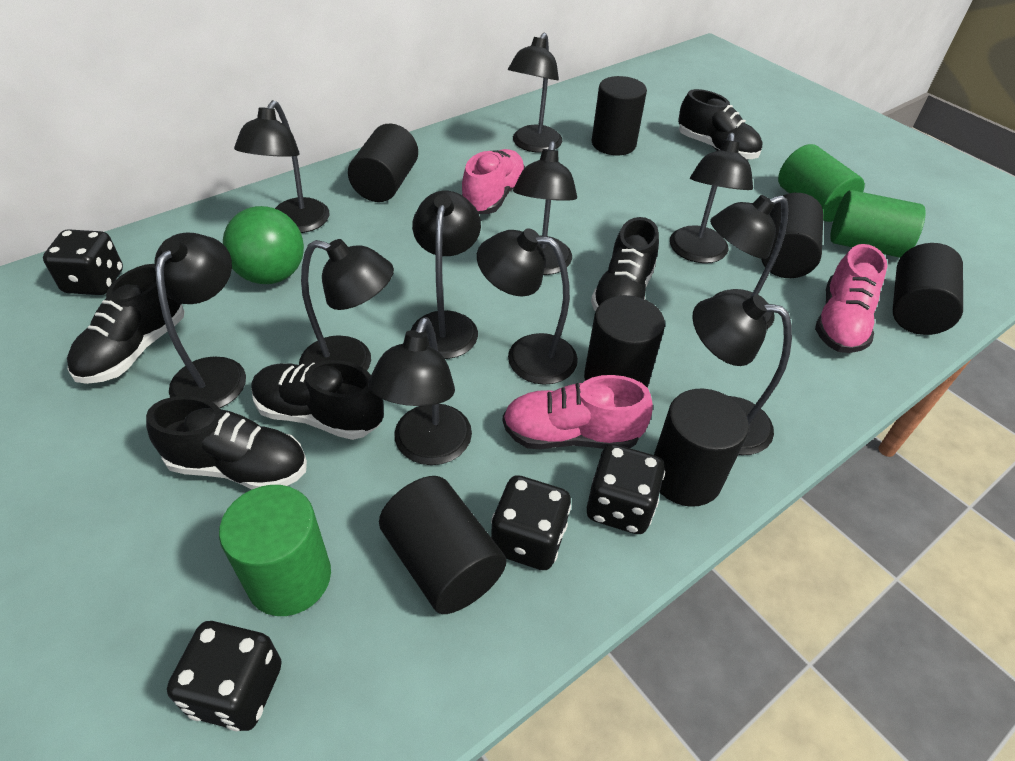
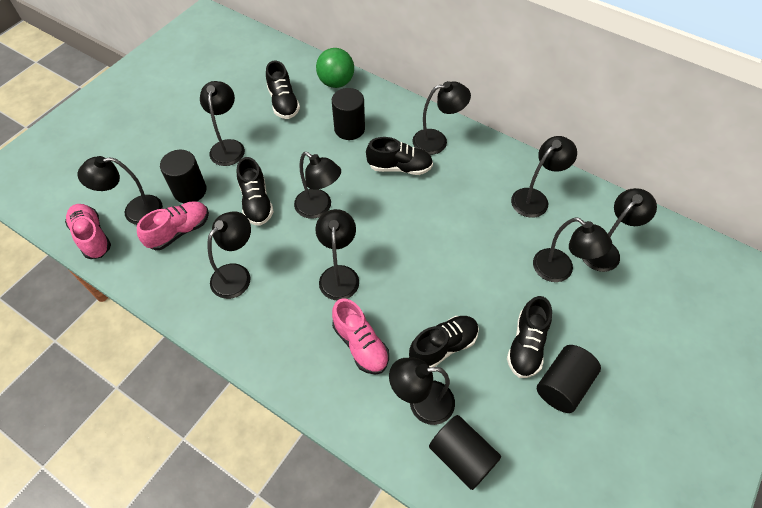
black cylinder: [348,124,418,202] [379,476,506,614] [584,295,665,388] [591,76,647,155] [654,389,749,507] [761,193,823,278] [893,243,963,335] = 7 -> [160,150,207,203] [332,88,365,140] [429,415,501,490] [537,345,601,413] = 4
black dice: [43,229,123,295] [167,621,282,731] [491,475,571,570] [587,444,665,534] = 4 -> none = 0
black lamp: [154,233,246,408] [234,100,329,233] [299,239,394,370] [368,317,472,465] [411,191,481,359] [477,228,578,385] [508,32,562,153] [513,141,577,275] [670,132,753,263] [692,293,792,455] [710,195,789,329] = 11 -> [77,156,163,225] [200,81,245,166] [207,211,251,299] [294,152,341,219] [315,209,359,301] [389,358,455,425] [412,81,471,155] [511,136,577,218] [533,217,612,282] [582,188,657,272] = 10
green cylinder: [219,485,331,616] [778,144,865,222] [830,190,926,258] = 3 -> none = 0

